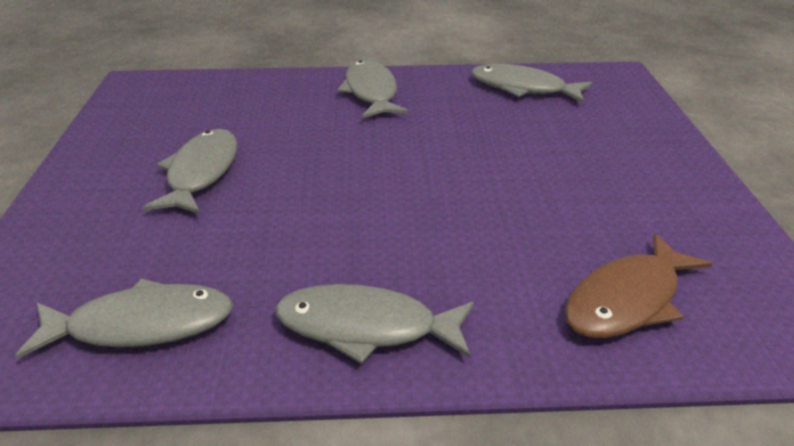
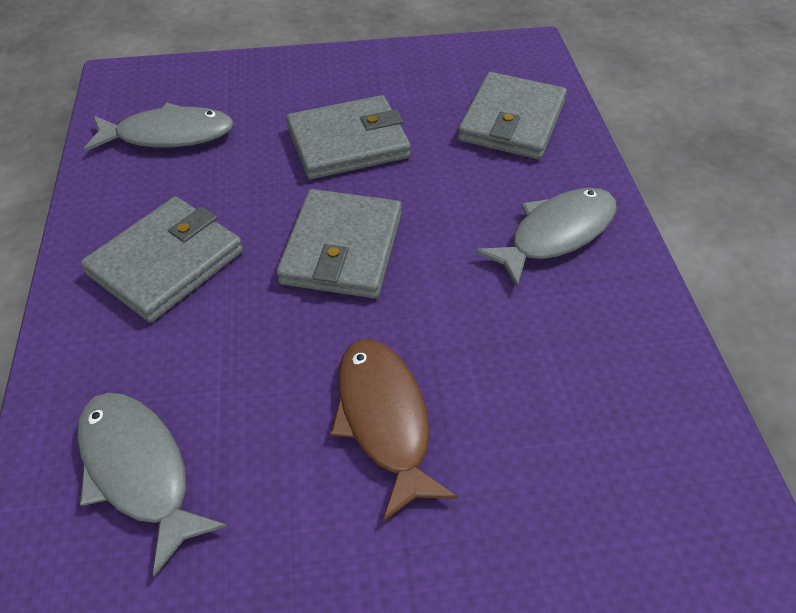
grey fish: [15,279,233,359] [143,129,237,214] [275,284,474,364] [338,60,408,118] [471,64,592,103] = 5 -> [77,393,227,576] [84,103,234,151] [475,188,617,287] = 3
grey wallet: none = 0 -> [81,197,243,323] [276,189,402,299] [286,95,411,179] [458,72,567,160] = 4

